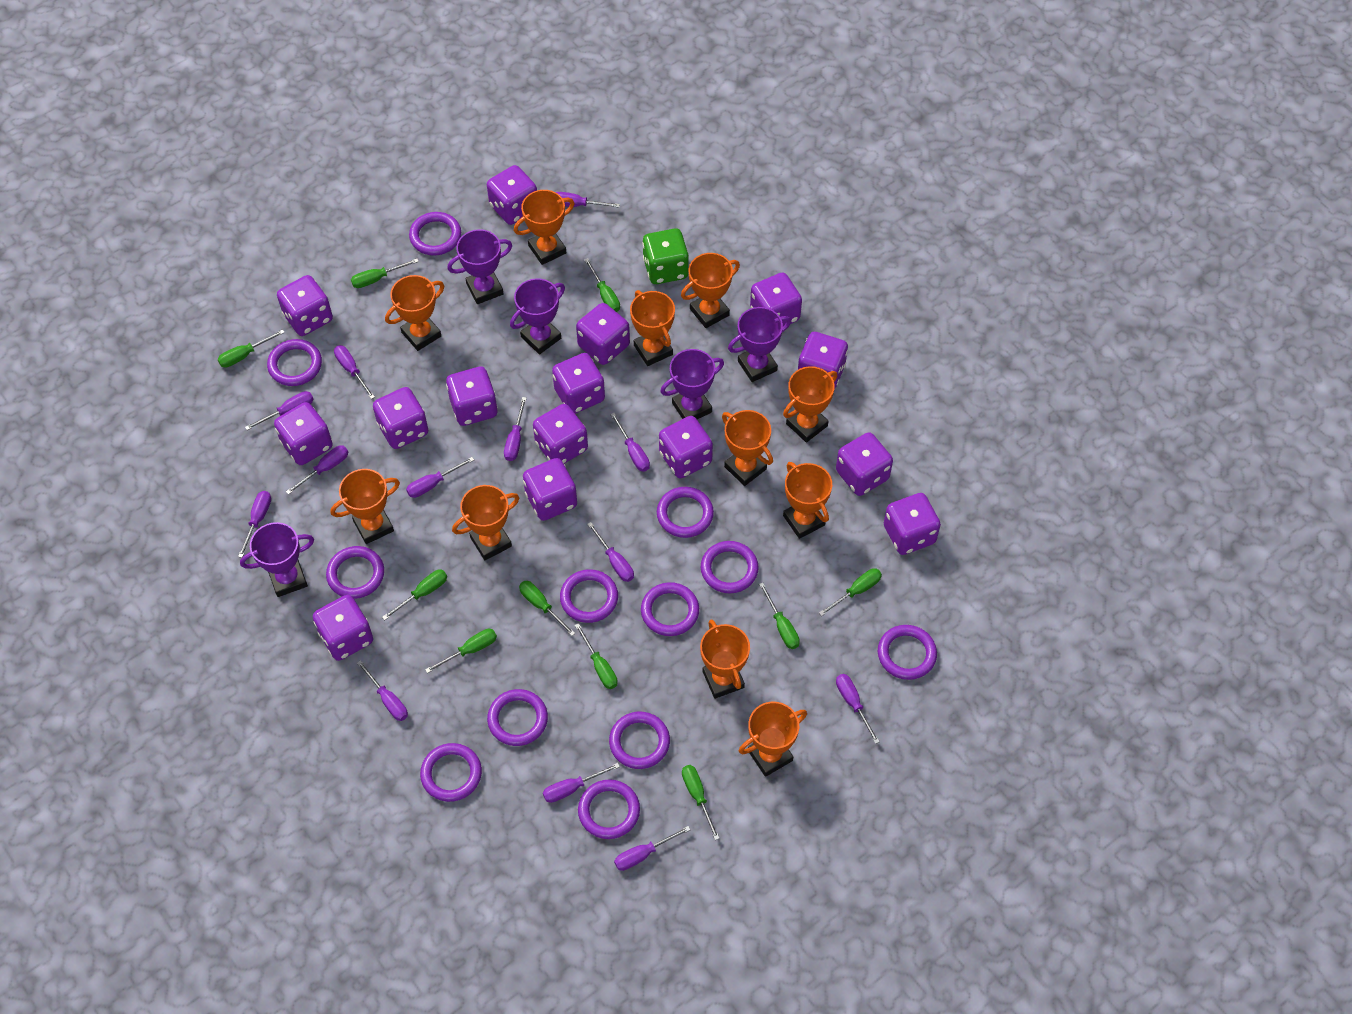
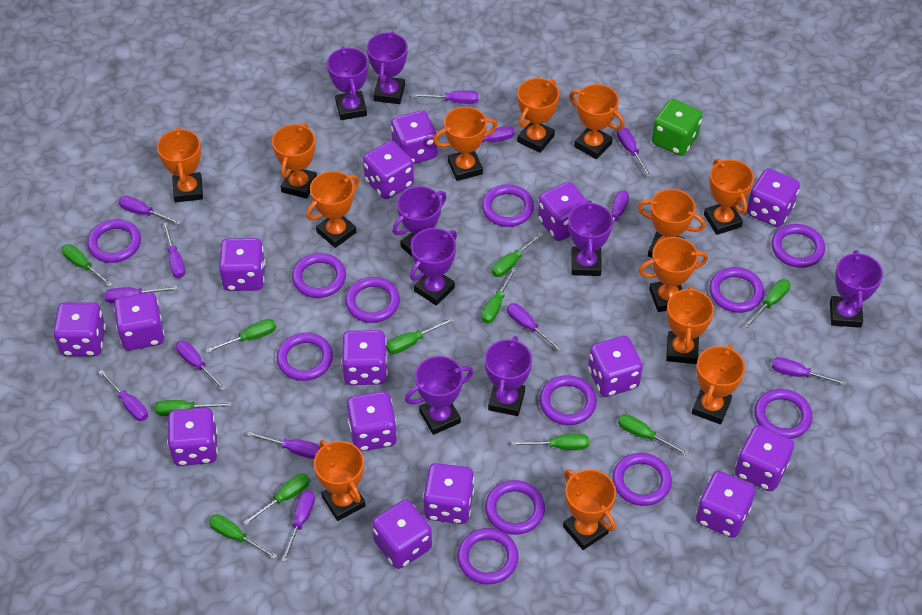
green screwdriver: [218,329,285,368] [351,259,419,288] [382,570,447,620] [425,629,497,673] [519,581,575,636] [575,623,618,689] [585,258,620,312] [682,765,720,840] [759,583,800,649] [819,568,882,616] = 10 -> [62,244,113,287] [155,400,232,416] [206,319,276,353] [209,514,277,559] [244,473,310,525] [386,318,453,354] [481,268,517,323] [491,232,544,277] [511,434,589,450] [618,414,689,456] [745,279,790,328] = 11
orange trophy: [331,469,400,544] [385,275,444,351] [452,485,519,560] [514,190,575,265] [630,290,675,366] [681,253,740,328] [700,619,750,699] [722,410,773,486] [739,702,807,777] [783,366,837,443] [783,462,832,539] = 11 -> [157,127,203,202] [272,123,317,199] [306,171,360,248] [314,440,366,521] [433,107,497,181] [517,78,559,153] [563,469,616,550] [569,84,624,159] [638,189,705,258] [639,237,708,312] [666,286,714,364] [692,344,745,424] [704,159,754,235] = 13
purple trophy: [240,522,314,597] [447,229,512,304] [510,278,565,354] [660,349,724,419] [728,307,791,382] = 5 -> [327,47,368,120] [367,31,408,104] [392,186,447,256] [405,356,473,435] [410,228,457,306] [484,336,532,416] [568,200,613,276] [830,250,883,328] = 8

